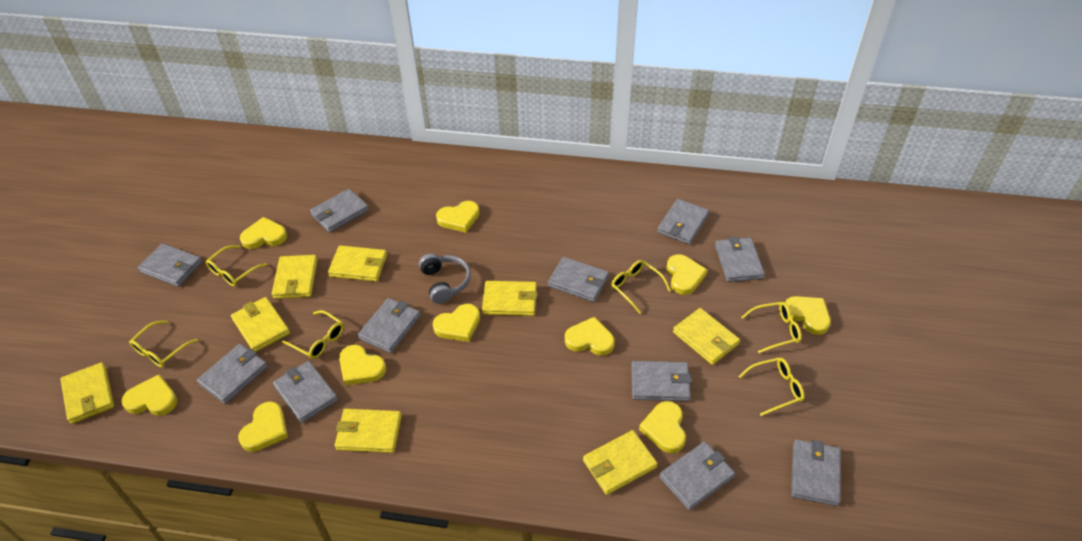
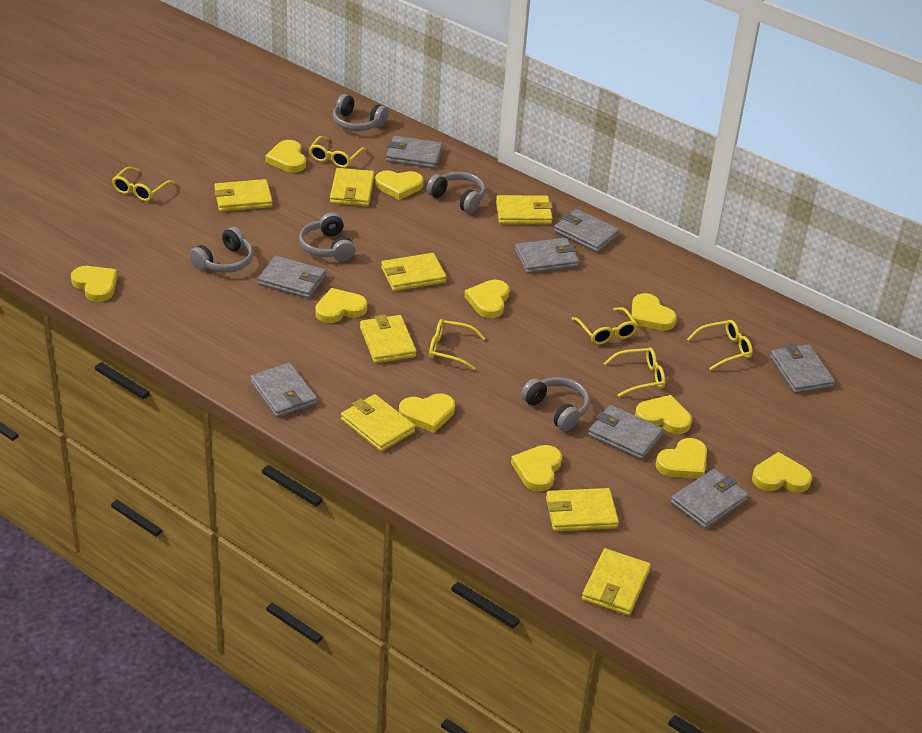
grey headphones: [419,254,471,304] = 1 -> [190,227,253,273] [299,212,355,261] [333,94,388,131] [426,172,485,213] [521,377,590,431] = 5
grey wallet: [138,243,202,287] [197,344,268,404] [273,361,338,423] [310,189,369,233] [358,298,420,353] [548,257,609,302] [631,361,692,401] [657,199,709,245] [659,441,735,510] [715,236,765,282] [791,440,840,506] = 11 -> [250,363,317,418] [258,256,326,299] [386,136,443,169] [515,238,579,274] [554,209,620,252] [588,405,663,460] [670,469,748,529] [770,344,835,394] = 8
yellow heart: [121,374,177,416] [238,401,288,452] [240,217,287,249] [339,345,386,386] [433,304,480,342] [436,201,480,233] [565,317,615,356] [639,401,686,453] [667,254,708,295] [785,296,831,335] = 10 -> [71,266,118,302] [265,140,306,173] [315,288,367,323] [375,170,423,200] [399,393,455,433] [464,280,509,318] [511,445,562,492] [632,293,677,331] [635,395,692,434] [656,438,707,479] [752,452,812,493] = 11

